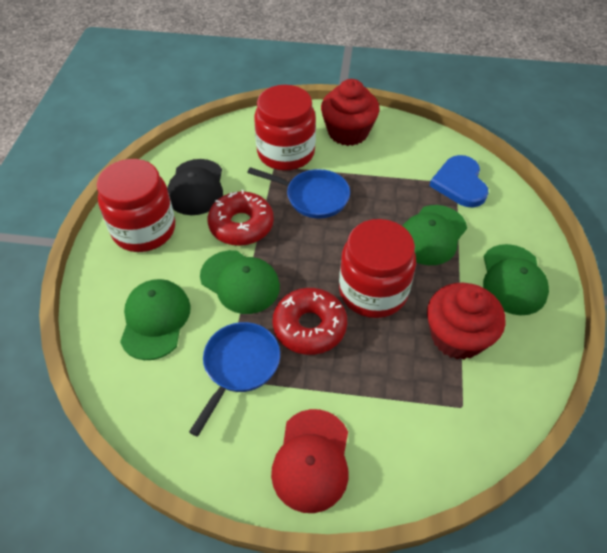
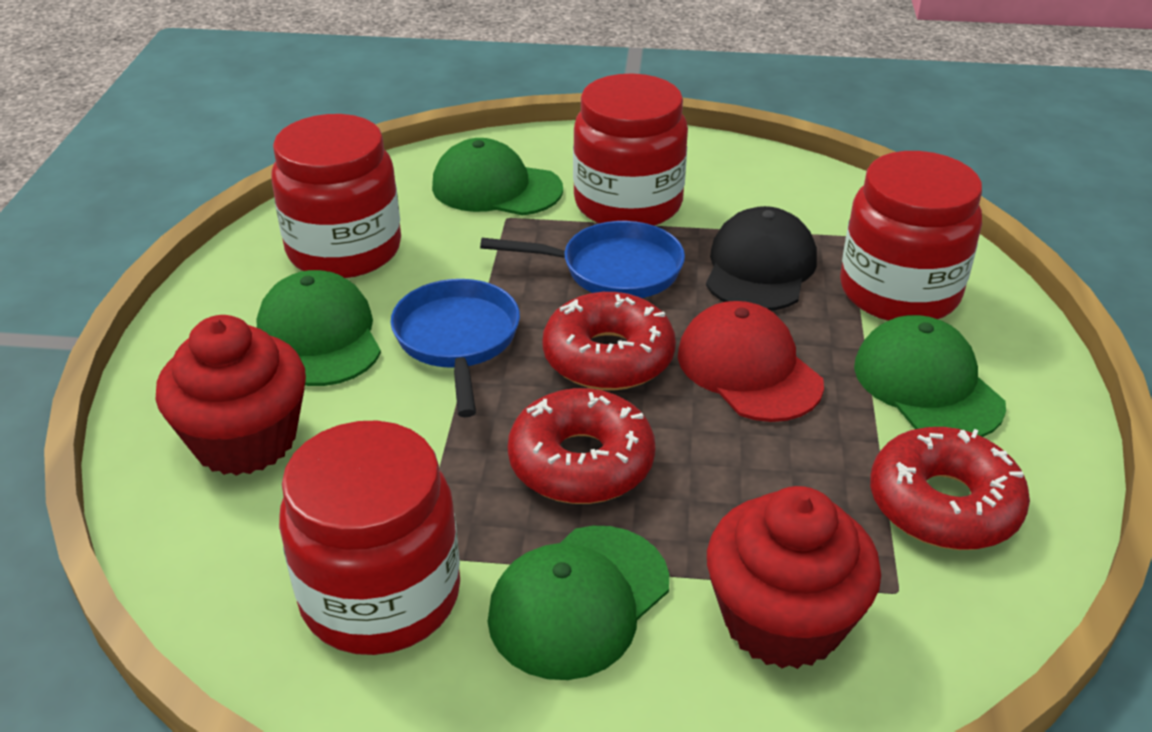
blue heart: [429,155,488,208] = 1 -> none = 0
red donut: [208,190,274,246] [272,288,347,355] = 2 -> [508,388,655,504] [542,292,676,391] [870,427,1030,550] = 3
red jar: [97,159,175,252] [254,85,316,171] [339,219,416,318] = 3 -> [271,114,401,278] [279,421,460,655] [573,73,688,226] [840,151,982,321] = 4

